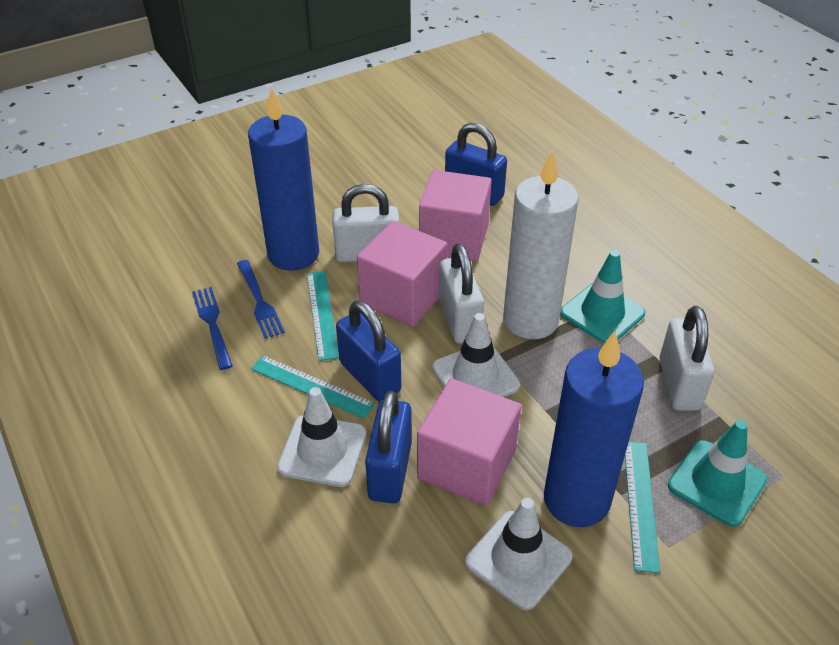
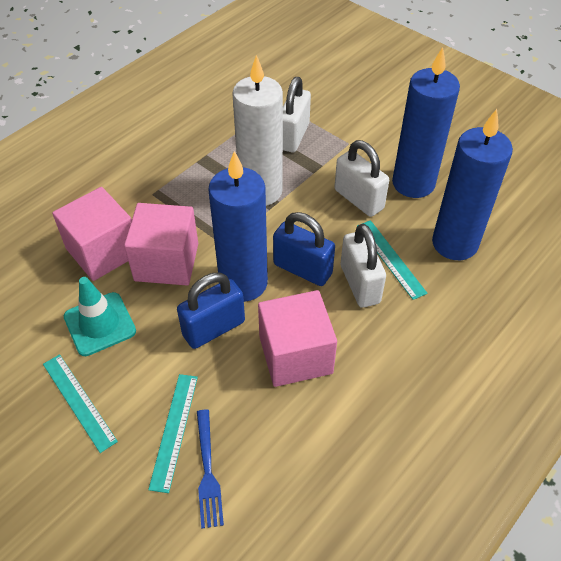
blue candle: [248,87,319,271] [544,331,644,527] = 2 -> [208,151,268,302] [392,47,460,198] [432,109,513,260] = 3
blue fork: [192,287,232,370] [237,260,285,339] = 2 -> [197,410,224,529] = 1
blue padlock: [336,300,401,402] [365,391,412,503] [445,123,507,206] = 3 -> [177,273,245,349] [273,212,335,286] = 2
turquoise traffic cone: [560,250,645,344] [668,420,767,527] = 2 -> [64,277,136,356] = 1
white traffic cone: [277,387,366,487] [432,313,520,397] [465,498,573,610] = 3 -> none = 0

